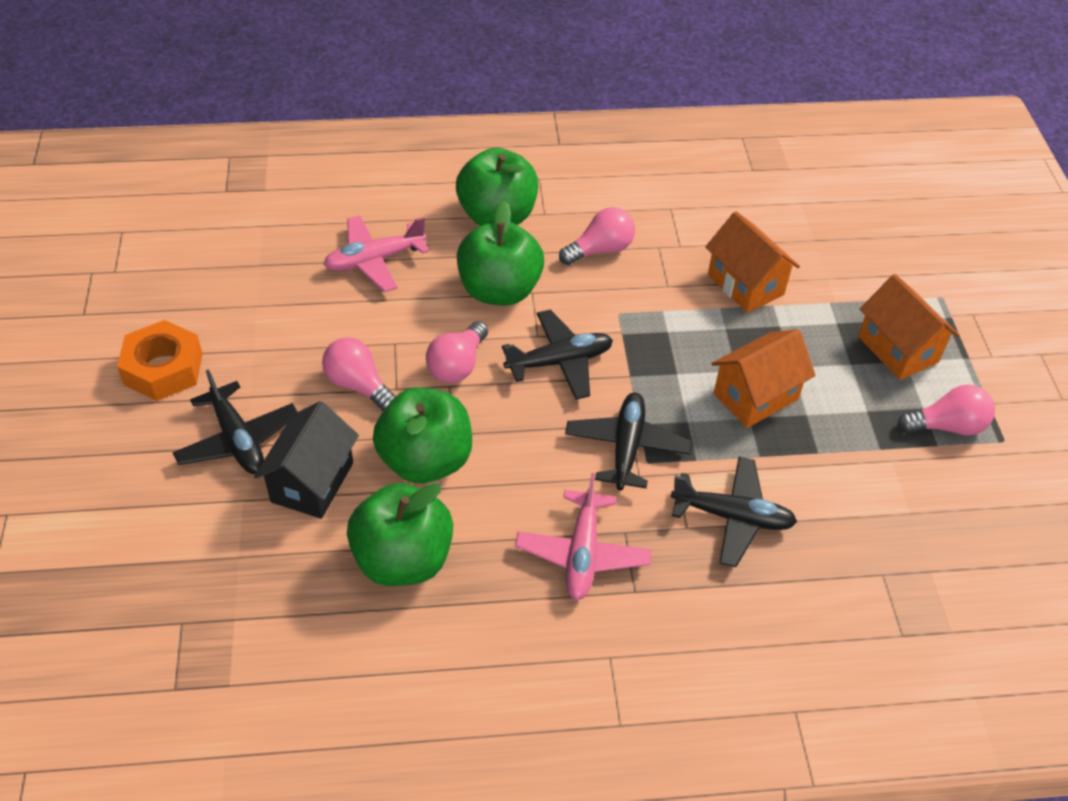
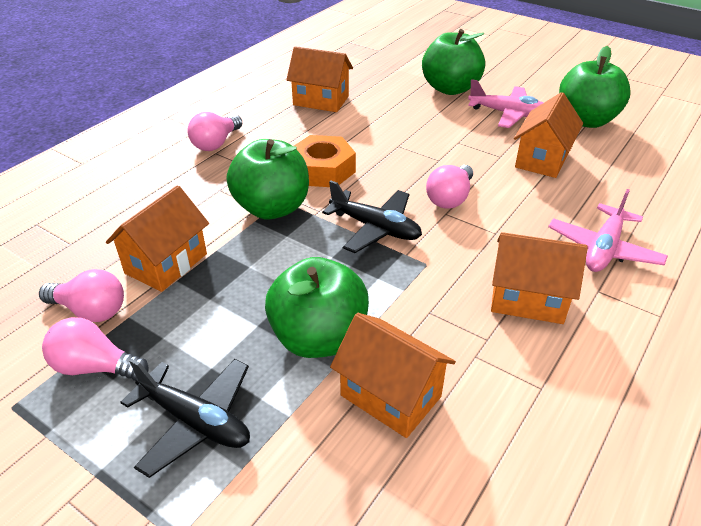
black house: [254,401,359,519] = 1 -> none = 0
black plane: [172,369,298,474] [502,310,613,400] [565,393,692,490] [671,457,797,567] = 4 -> [120,359,250,478] [322,180,422,253] = 2
orange house: [705,211,800,313] [711,329,816,428] [858,274,960,380] = 3 -> [106,185,209,292] [286,46,353,112] [330,313,456,438] [491,232,588,324] [514,92,583,178] = 5

